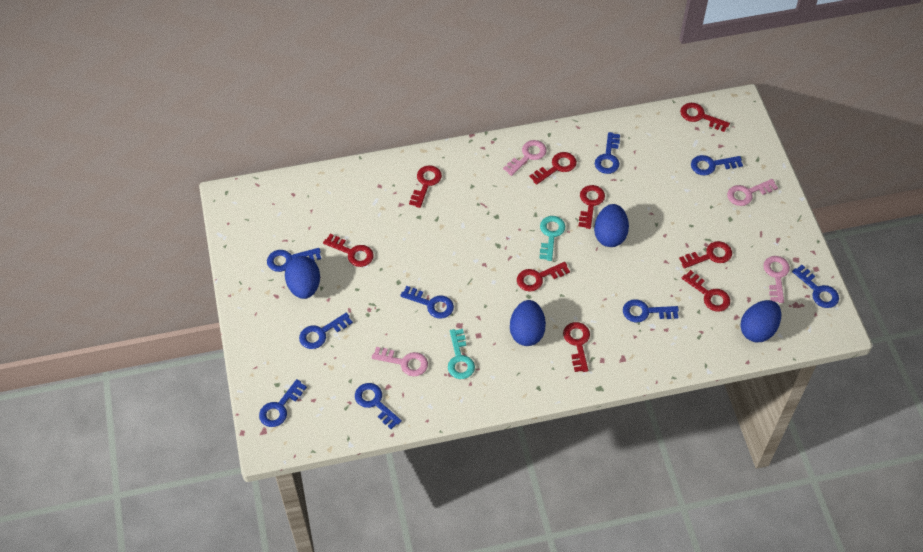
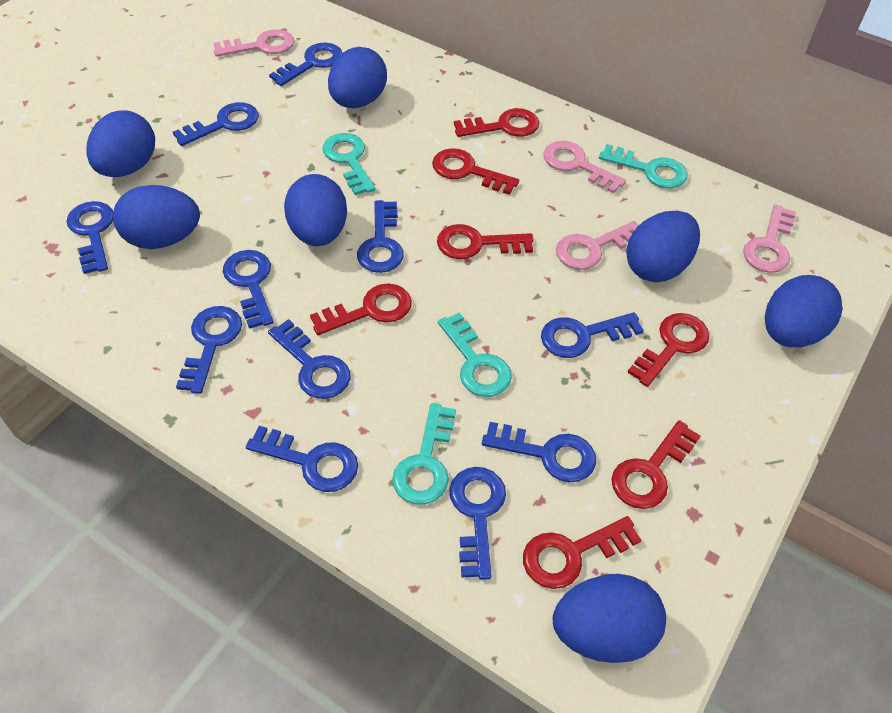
blue egg: [285,256,320,299] [510,300,546,346] [594,204,629,247] [740,300,781,342] = 4 -> [86,110,155,177] [113,185,200,249] [284,174,347,246] [328,47,387,108] [553,574,666,663] [626,211,700,282] [765,275,843,347] = 7
blue key: [259,379,307,427] [267,248,321,272] [299,313,353,349] [355,383,402,429] [400,286,454,318] [595,132,620,174] [623,299,679,322] [691,155,743,175] [792,265,839,308] = 9 -> [66,201,113,274] [173,102,259,146] [176,306,242,394] [223,250,274,329] [246,426,358,492] [268,319,351,399] [269,43,343,86] [357,200,404,273] [449,467,506,580] [482,422,596,483] [541,312,644,358] = 11
red key: [323,234,374,267] [409,165,442,208] [517,262,570,292] [529,152,577,185] [563,322,590,372] [578,185,605,229] [679,241,732,269] [680,103,730,132] [682,270,730,312] = 9 -> [310,283,412,335] [432,148,519,195] [437,224,534,259] [454,108,540,137] [523,516,642,589] [611,420,700,509] [627,313,709,387] = 7
turquoise key: [448,329,475,379] [539,216,565,261] = 2 -> [323,133,376,195] [392,403,456,505] [438,312,512,397] [599,144,688,188] = 4

